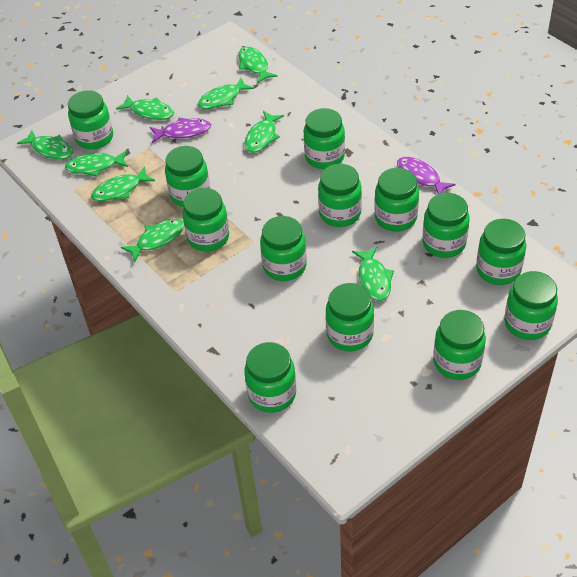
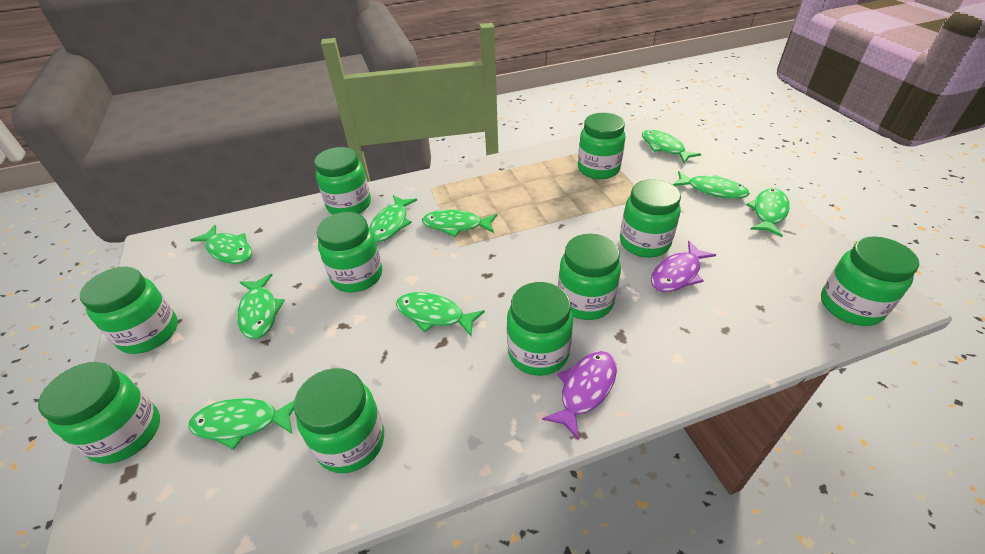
green jar: [68,90,113,149] [165,146,210,207] [182,188,229,252] [244,342,296,413] [260,216,307,281] [304,108,345,169] [318,164,362,227] [326,283,374,352] [374,168,419,232] [422,193,470,258] [433,310,486,380] [476,219,526,285] [504,271,558,340] = 13 -> [38,362,160,464] [80,266,178,354] [294,368,384,473] [314,147,371,215] [317,212,382,293] [507,282,573,376] [558,234,621,320] [578,113,626,179] [620,179,681,258] [821,236,919,326] = 10

